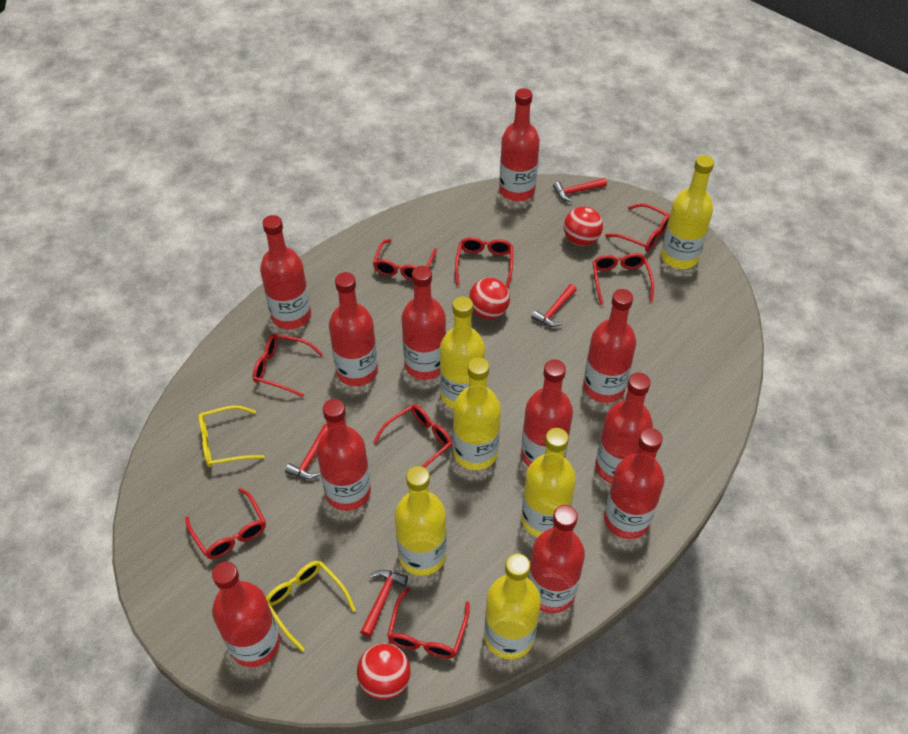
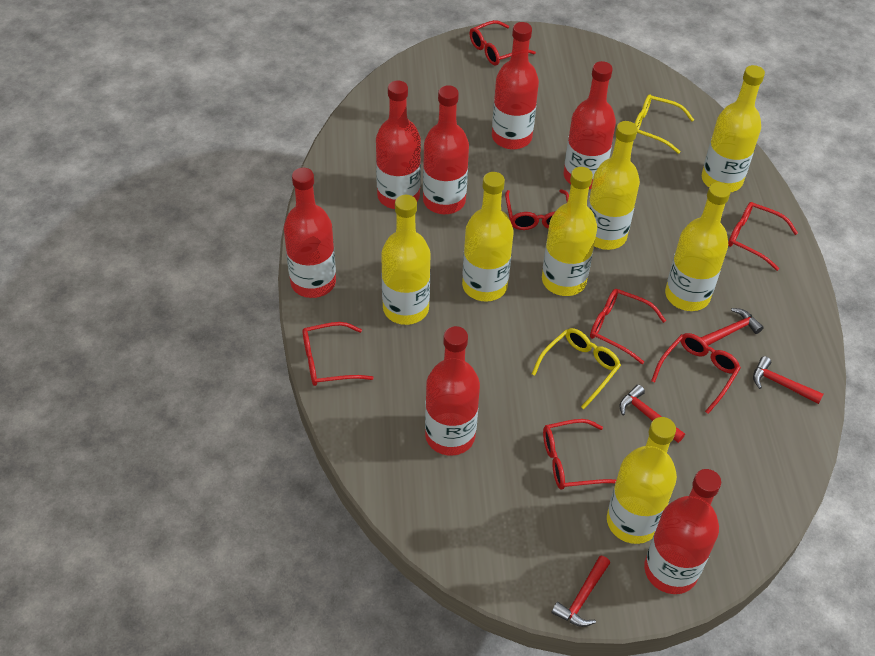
red ball: [357,643,411,700] [469,278,510,319] [564,207,603,246] = 3 -> none = 0
red bottle: [212,561,280,667] [260,215,311,329] [316,399,371,511] [329,272,378,386] [402,266,446,380] [499,88,540,201] [521,359,573,467] [528,505,585,613] [583,289,636,403] [595,373,653,484] [604,428,664,539] = 11 -> [284,168,336,298] [376,80,421,209] [423,85,469,214] [425,326,480,456] [492,22,539,149] [564,61,616,189] [644,469,721,594] = 7
red glasses: [186,488,266,559] [253,334,323,397] [373,239,437,281] [373,404,452,468] [387,587,470,658] [455,237,513,288] [592,253,654,305] [605,203,670,252] = 8 -> [302,322,374,386] [470,20,536,65] [505,189,569,230] [543,419,616,490] [590,289,666,364] [651,333,741,414] [728,202,798,271] = 7
yellow bottle: [395,466,447,576] [440,296,485,409] [453,357,501,470] [484,553,541,660] [521,428,576,537] [661,155,714,269] = 6 -> [381,195,431,325] [462,172,514,302] [542,167,597,296] [588,121,640,250] [607,417,677,544] [665,182,731,311] [702,65,765,192] = 7

